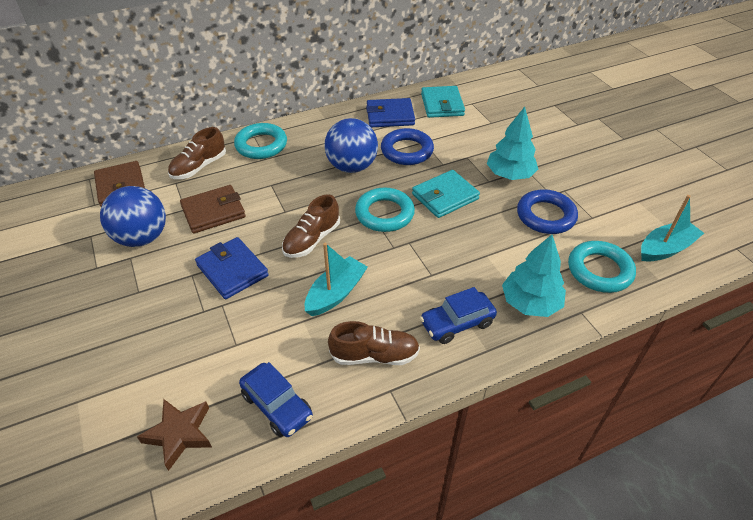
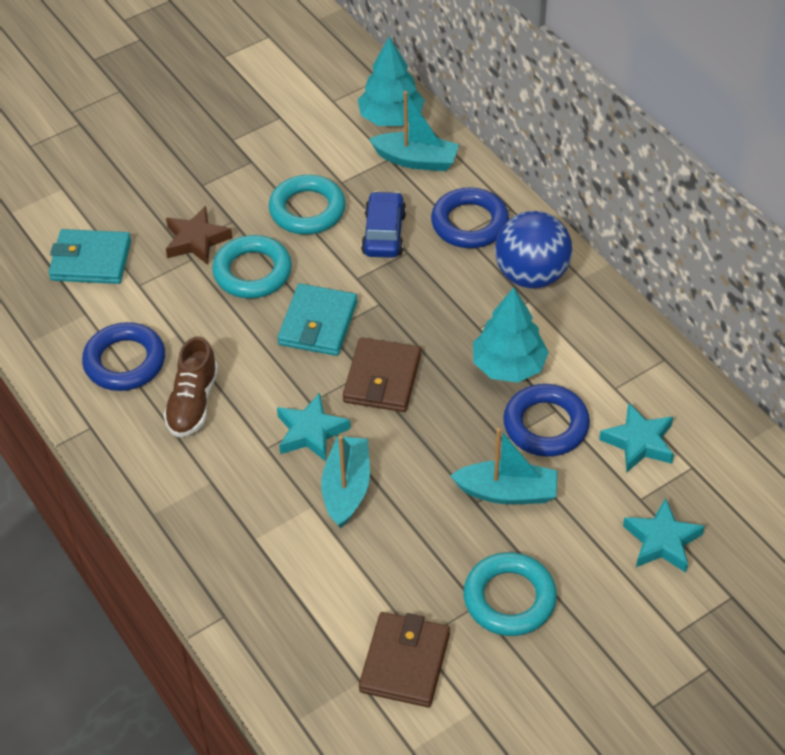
blue ball: [100,186,166,247] [324,118,378,173] = 2 -> [495,211,573,289] = 1
blue car: [239,362,313,437] [420,287,497,344] = 2 -> [361,191,406,258] = 1
blue ring: [381,128,434,165] [517,189,578,234] = 2 -> [82,322,165,391] [431,188,509,248] [503,384,590,457] = 3
blue wallet: [195,237,269,299] [366,98,415,127] = 2 -> none = 0
brown shoe: [168,127,226,179] [282,195,340,258] [328,321,420,365] = 3 -> [164,336,218,437] = 1
turquoise boat: [305,243,368,316] [641,195,704,262] = 2 -> [321,435,370,528] [369,91,459,171] [450,428,558,504] = 3
turquoise star: none = 0 -> [277,393,351,462] [599,403,674,472] [623,498,705,573] = 3

